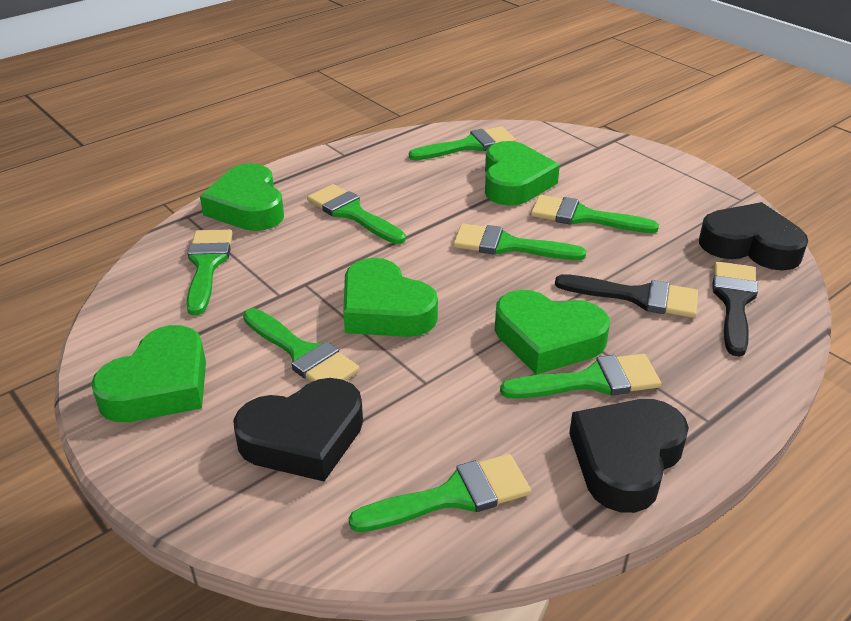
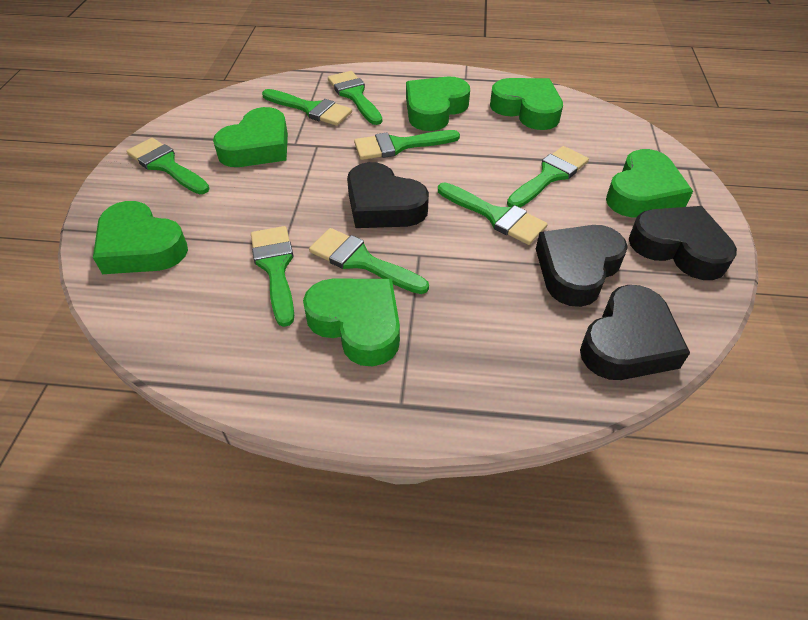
black brush: [555,274,698,318] [713,261,758,357] = 2 -> none = 0
black heart: [233,378,363,481] [569,399,689,513] [699,202,808,270] = 3 -> [347,162,429,228] [536,225,628,307] [580,285,690,380] [629,206,737,280] = 4
green heart: [91,325,206,422] [200,163,284,231] [343,258,438,337] [485,141,560,206] [495,290,610,375] = 5 -> [93,201,188,274] [213,107,288,167] [303,279,400,367] [406,77,470,131] [490,78,563,130] [606,149,693,217] = 6

